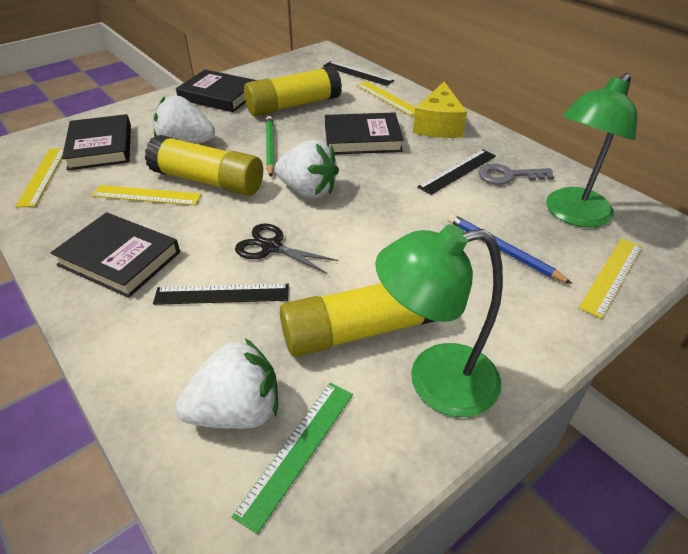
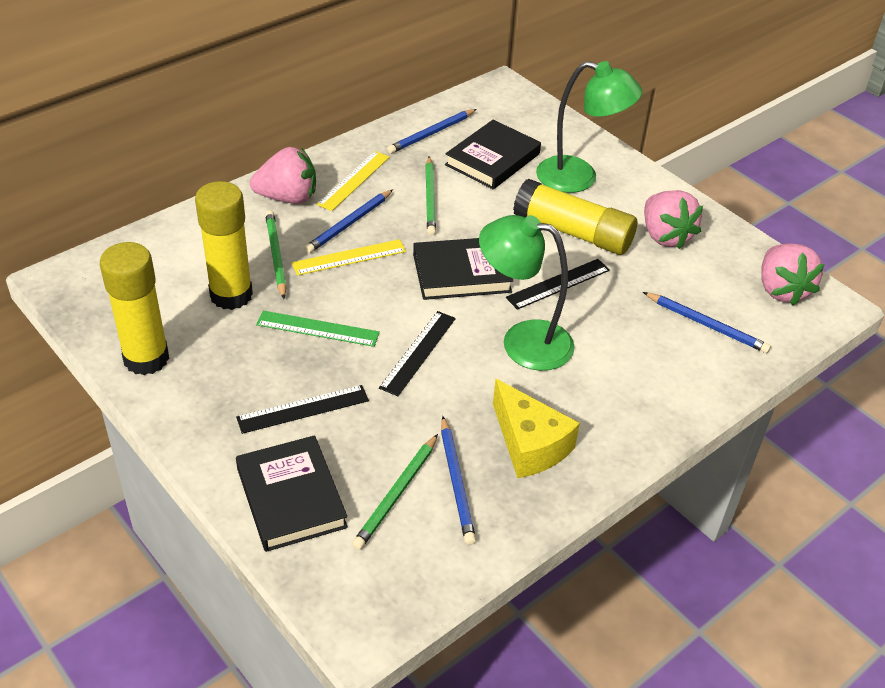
black book: [50,212,180,298] [62,114,131,171] [176,70,257,112] [325,112,404,155] = 4 -> [236,435,348,552] [413,238,513,300] [445,120,541,189] = 3
black scissors: [235,223,339,274] = 1 -> none = 0
blue pencil: [448,214,572,284] = 1 -> [304,190,393,253] [387,109,476,154] [441,416,476,545] [643,292,771,353] = 4
green pencil: [266,116,274,177] = 1 -> [265,210,287,299] [352,434,438,550] [425,156,436,235] = 3
grey key: [478,164,554,185] = 1 -> none = 0
pink strawberry: none = 0 -> [250,147,316,204] [644,190,703,249] [761,243,825,306] = 3
white strawberry: [154,96,215,144] [175,338,278,429] [275,140,339,199] = 3 -> none = 0
yellow ruler: [15,148,64,208] [91,185,202,205] [356,81,415,116] [579,238,642,319] = 4 -> [292,239,406,276] [317,151,390,211] = 2

